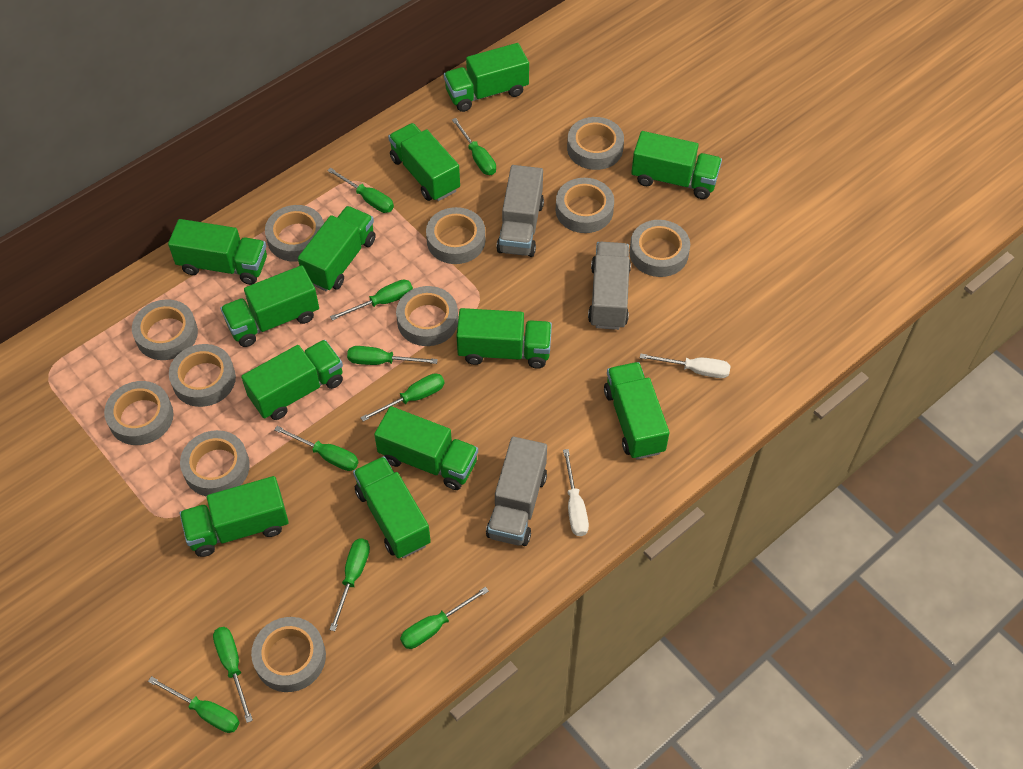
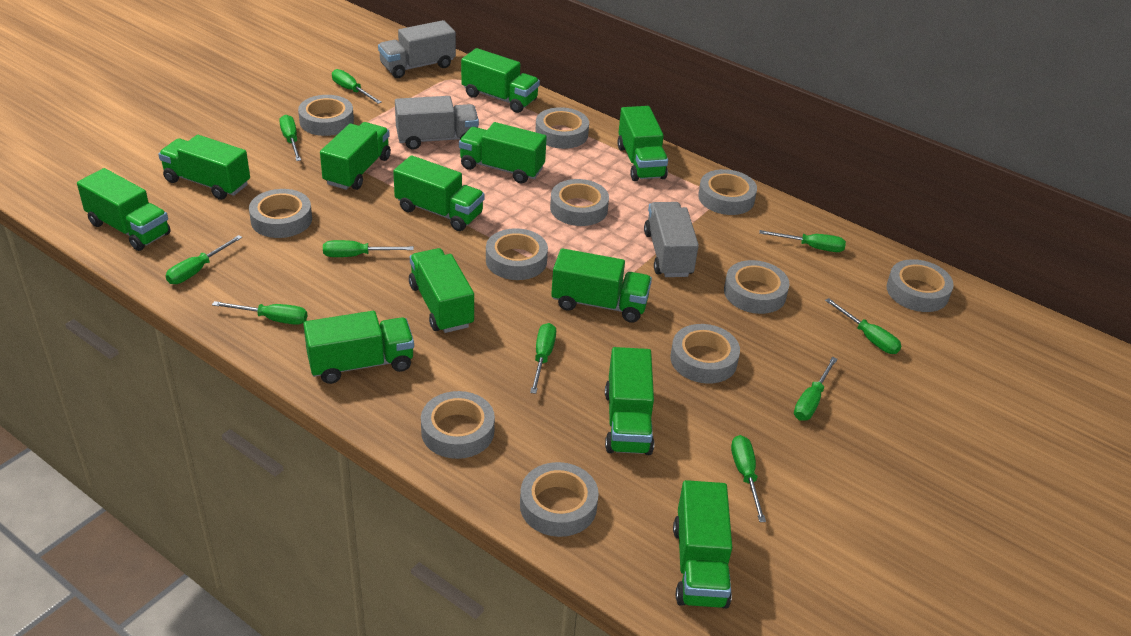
white screwdriver: [563,449,589,536] [640,353,730,378] = 2 -> none = 0

